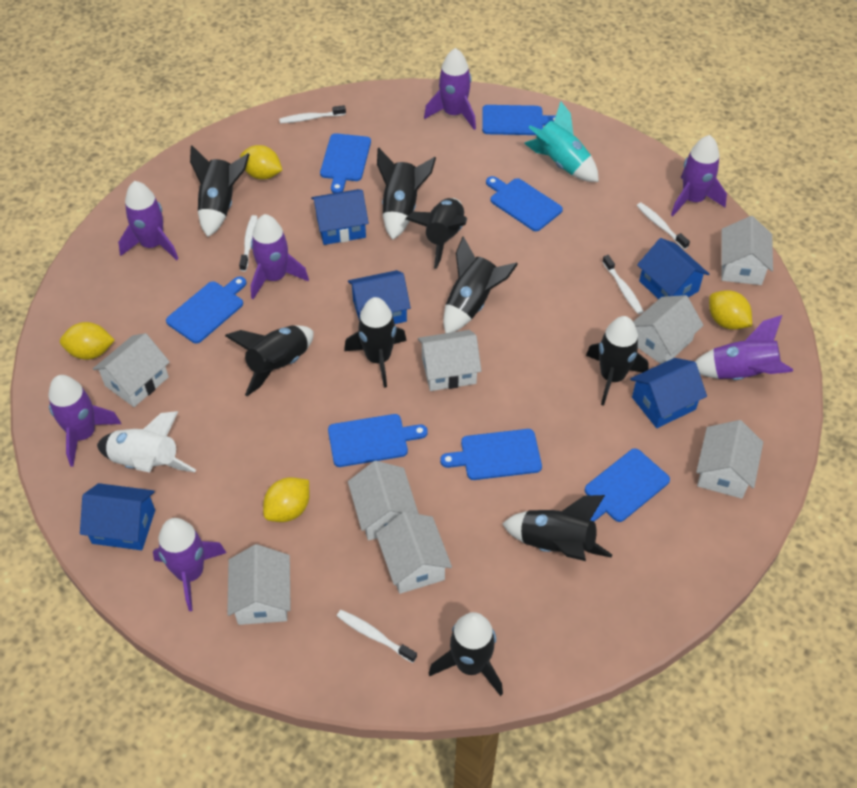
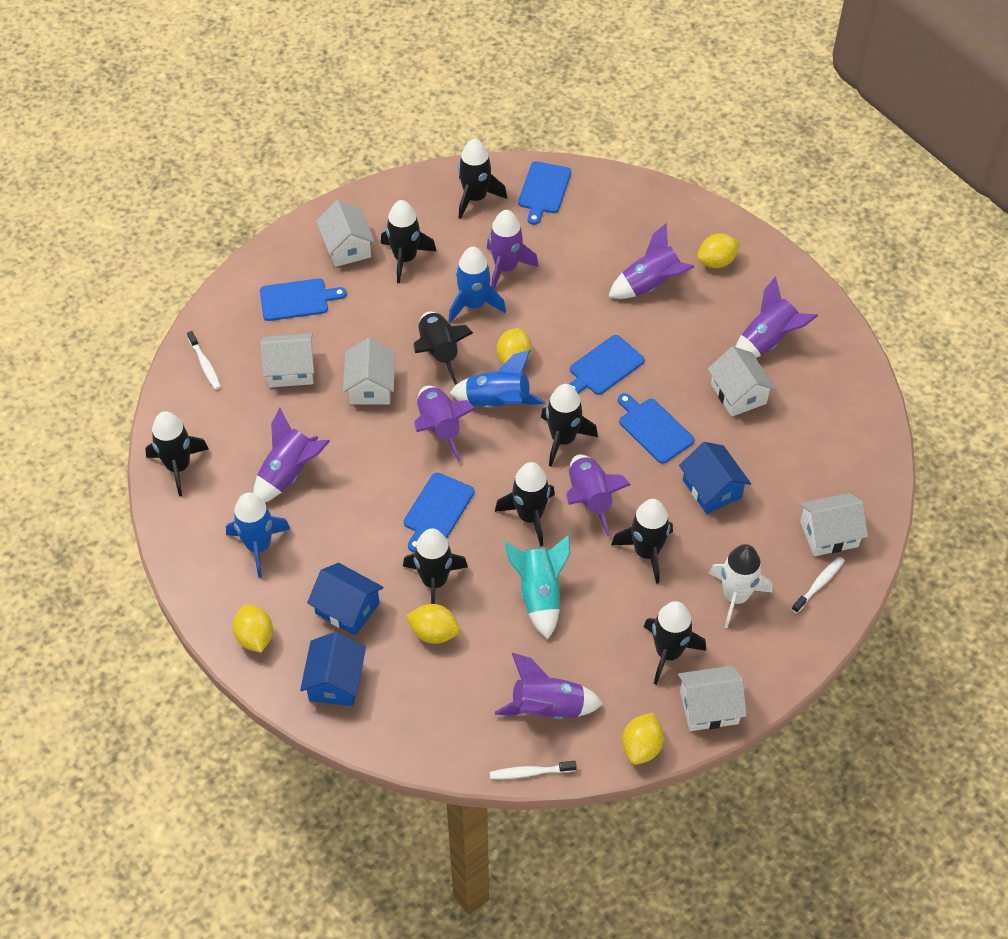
blue cutting board: [166,276,246,343] [320,133,371,193] [328,414,428,467] [440,429,542,480] [482,105,556,135] [486,176,563,231] [585,449,670,522] = 7 -> [260,278,347,321] [404,473,474,552] [518,161,571,225] [569,335,645,395] [618,393,695,464] = 5
blue house: [80,483,155,550] [311,189,369,245] [348,270,411,324] [630,358,707,428] [637,238,709,299] = 5 -> [300,632,366,706] [307,563,383,636] [679,442,751,514] = 3
blue rocket: none = 0 -> [226,493,290,578] [449,247,506,323] [450,350,546,408] = 3
white house: [93,333,170,407] [227,544,291,625] [348,461,419,541] [376,512,452,594] [418,330,482,391] [633,295,704,364] [696,420,763,499] [721,216,773,285] = 8 -> [260,333,314,387] [316,200,375,267] [343,338,395,405] [678,665,747,731] [708,346,776,417] [799,493,868,556] = 6
white toothbrush: [239,215,257,272] [279,105,346,123] [337,610,417,663] [602,255,644,314] [637,202,690,250] = 5 -> [187,331,221,390] [490,761,576,779] [792,557,845,613] = 3
yellow lemon: [60,322,115,360] [240,145,282,179] [263,477,310,522] [709,290,752,330] = 4 -> [233,604,273,653] [406,604,460,644] [497,328,532,365] [622,713,664,765] [697,234,740,268] = 5

